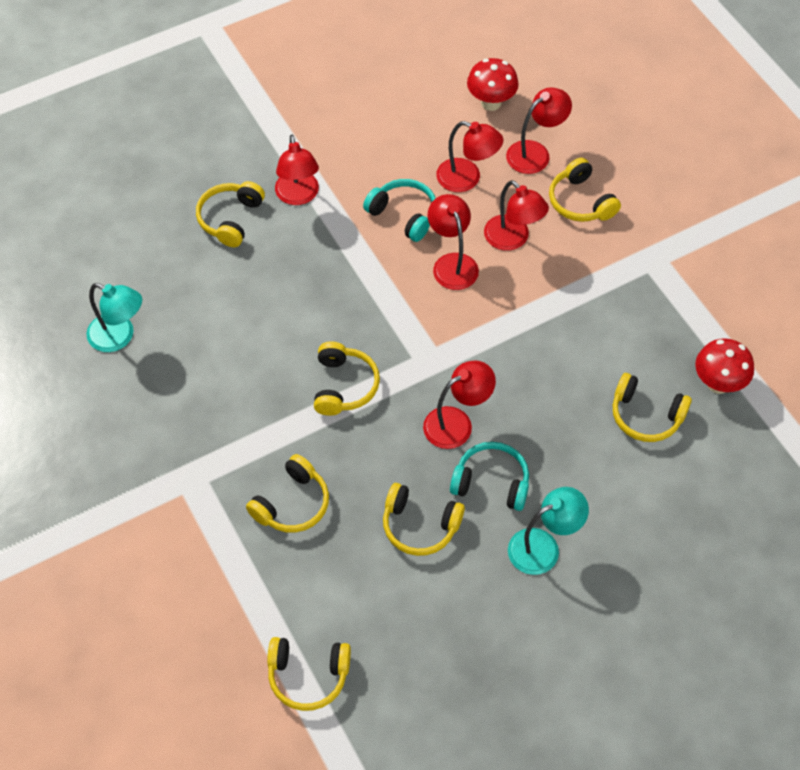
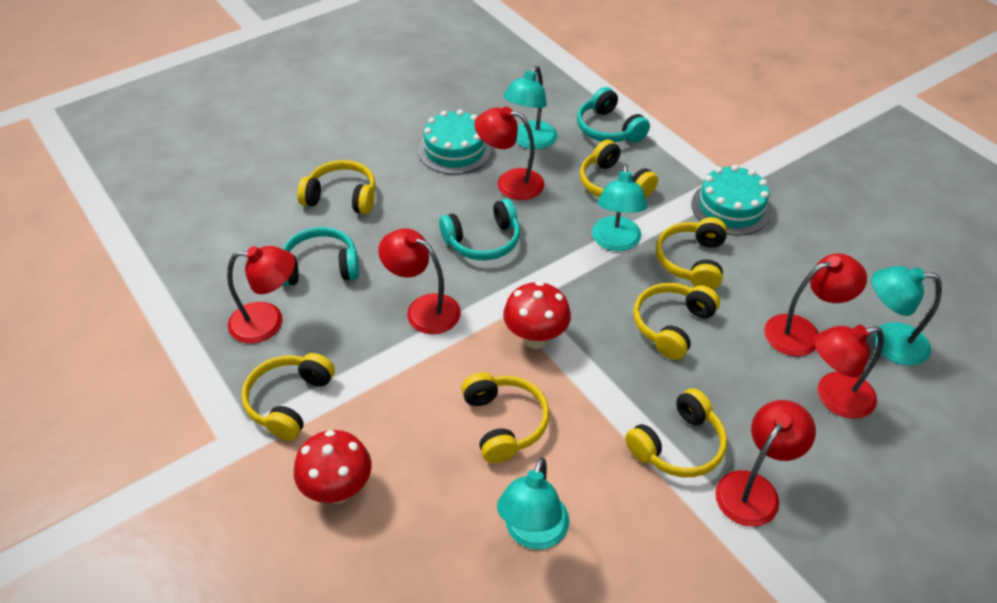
turquoise cake: none = 0 -> [418,109,492,174] [692,165,772,235] = 2
turquoise headphones: [363,179,436,242] [450,442,529,511] = 2 -> [282,227,359,286] [439,199,520,260] [577,87,650,143] = 3
turquoise lamp: [86,283,142,352] [508,487,589,575] = 2 -> [497,457,569,550] [503,66,557,150] [592,164,648,251] [872,266,942,366] = 4

